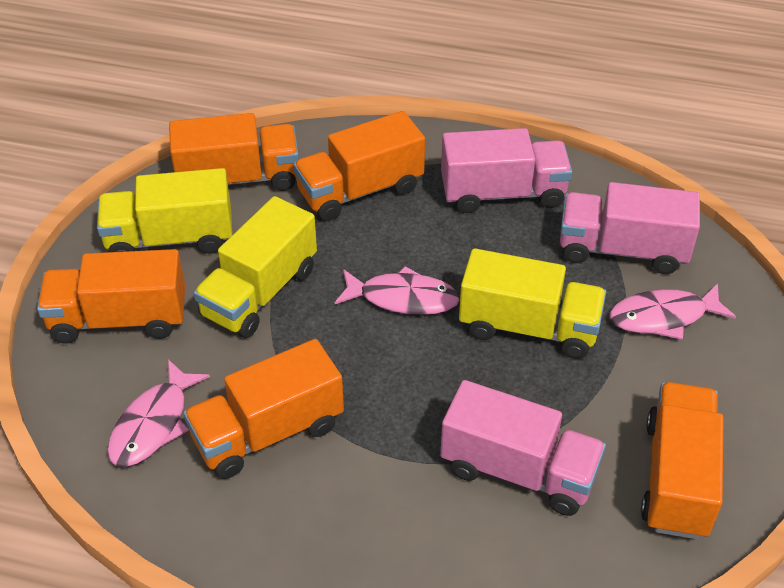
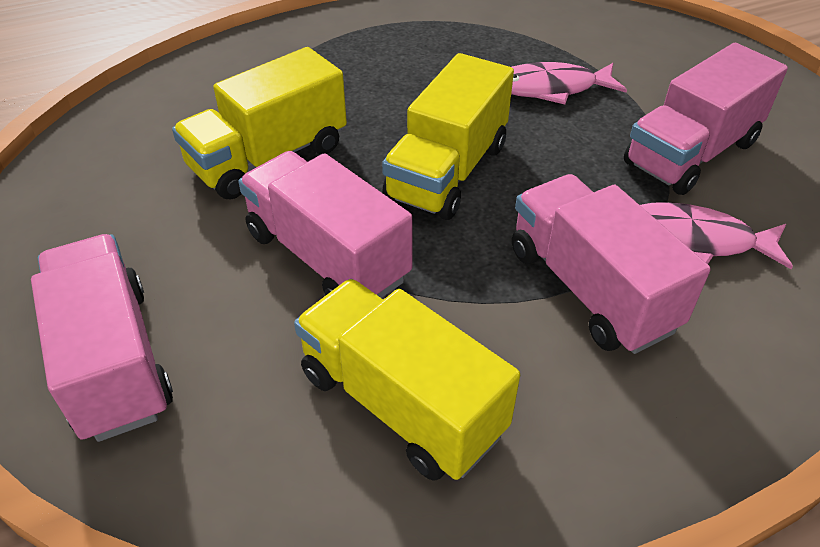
orange truck: [37,249,185,344] [169,113,299,191] [183,339,344,479] [293,111,425,221] [641,382,724,539] = 5 -> none = 0
pink fish: [107,359,210,467] [335,266,460,315] [609,283,736,340] = 3 -> [511,62,627,104] [640,202,793,269] = 2
pink truck: [440,380,606,516] [441,128,572,213] [560,182,700,274] = 3 -> [31,234,173,442] [238,151,413,298] [512,174,711,354] [624,43,788,195] = 4

